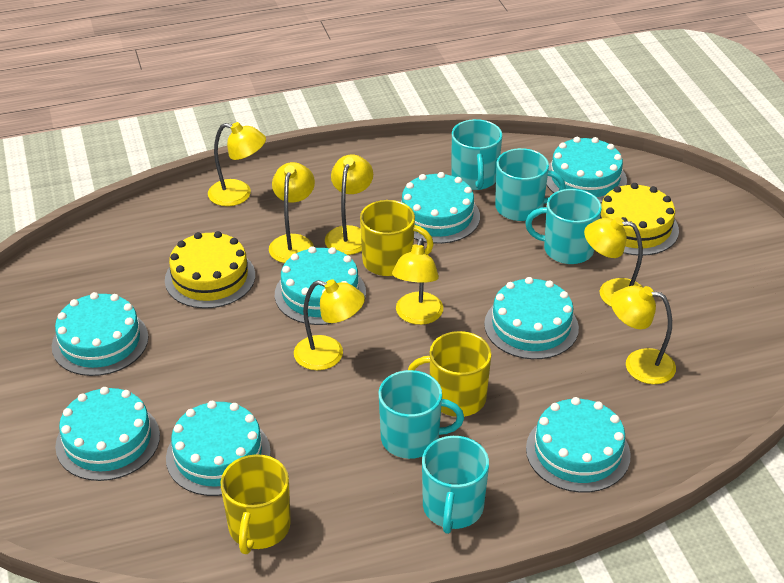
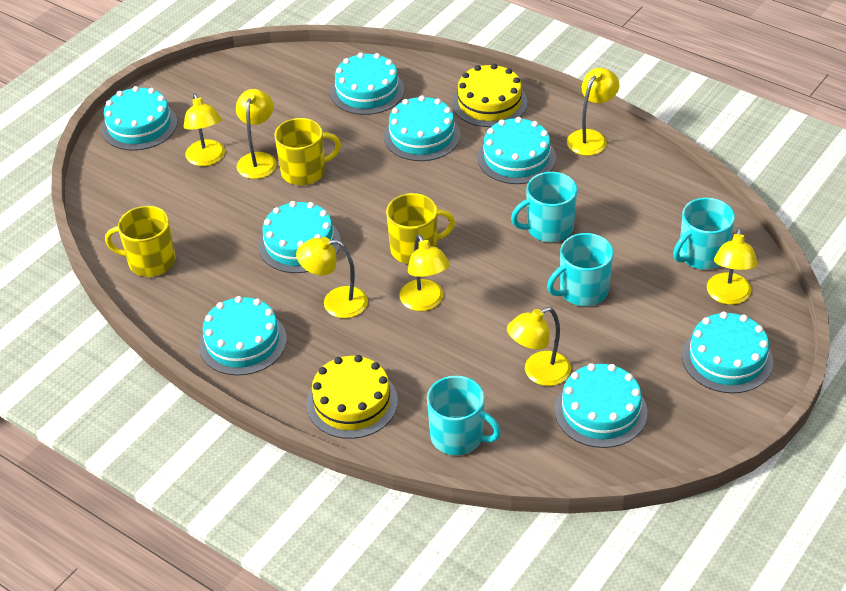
turquoise mug: [379,370,464,459] [422,436,489,534] [452,119,502,190] [495,148,566,221] [526,189,602,264] = 5 -> [427,376,501,455] [511,172,577,242] [547,233,613,306] [673,198,735,270] = 4

